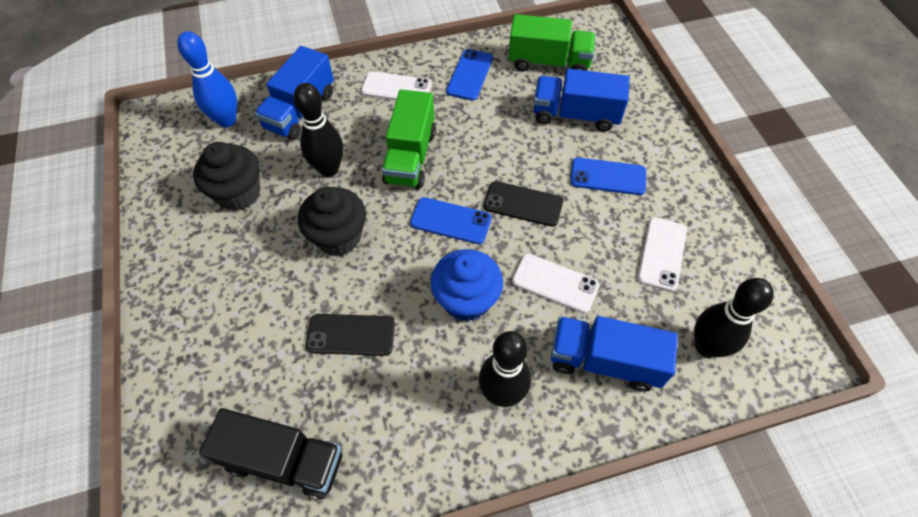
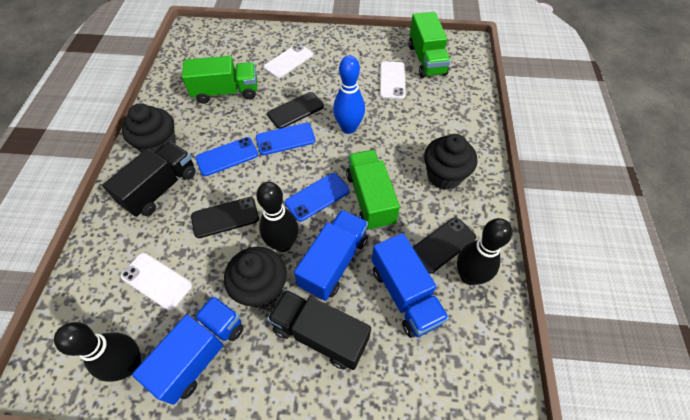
black cupcake: [193,142,260,211] [298,187,366,256] = 2 -> [122,103,176,154] [224,247,287,308] [424,134,477,190] = 3
black phone: [306,314,395,356] [484,181,563,227] = 2 -> [191,197,259,238] [267,92,324,129] [413,217,476,274] = 3
black truck: [199,408,342,500] = 1 -> [102,142,196,217] [267,289,371,370] = 2
blue cupcake: [431,249,503,322] = 1 -> none = 0
green truck: [382,90,436,188] [508,14,595,71] = 2 -> [182,56,257,104] [346,150,400,231] [409,12,451,78] = 3

